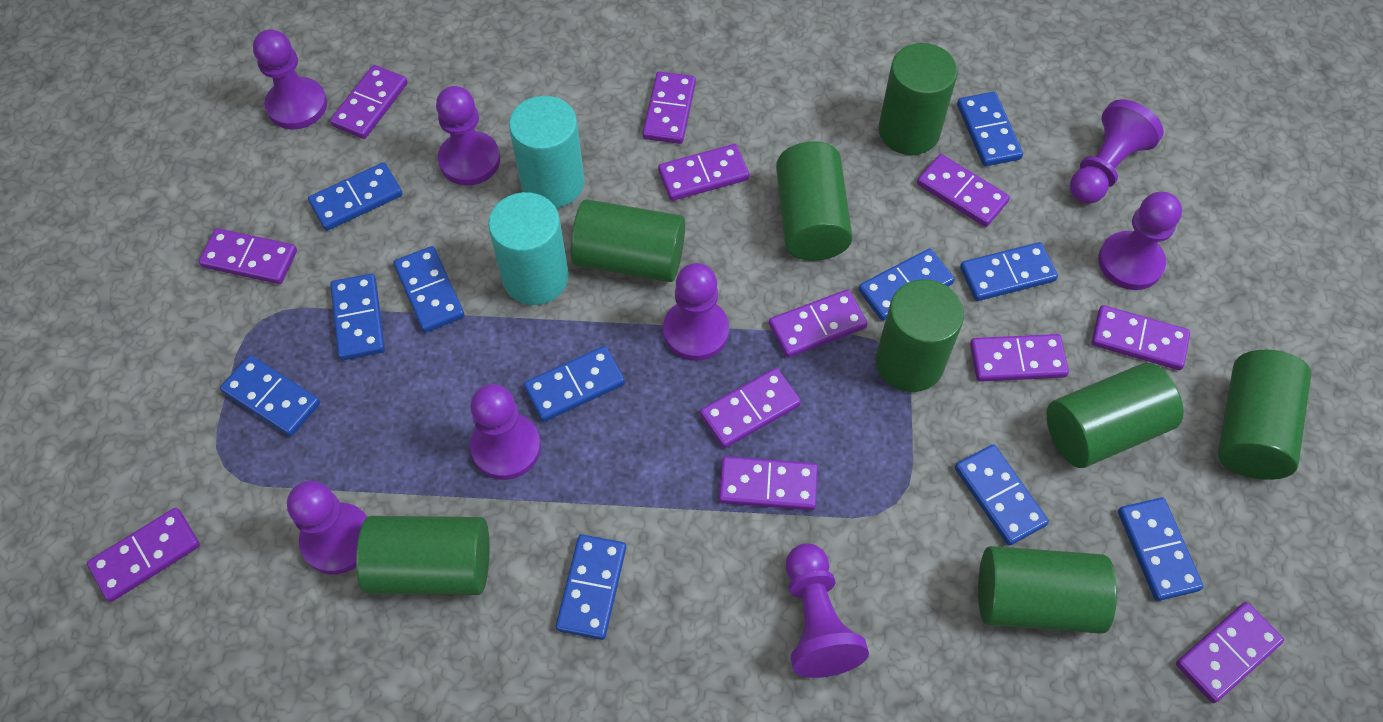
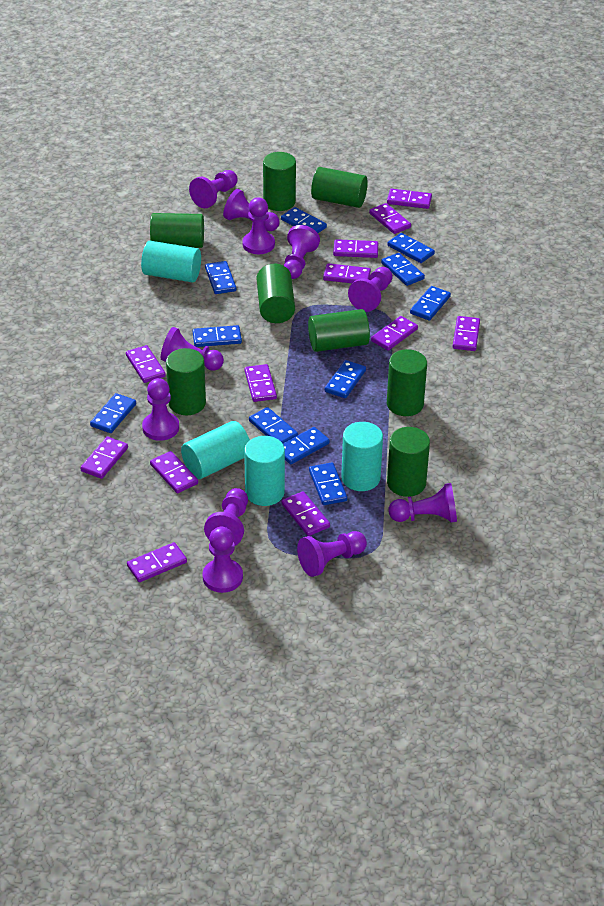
purple pawn: [253,29,327,129] [287,481,367,574] [436,86,500,186] [470,384,541,480] [663,263,729,361] [786,544,869,678] [1070,99,1164,204] [1098,192,1182,290] = 8 -> [142,378,179,441] [161,327,224,371] [189,170,237,208] [202,527,243,593] [204,488,248,546] [223,189,279,231] [243,198,275,254] [284,225,320,279] [297,531,367,577] [348,267,393,312] [388,483,457,523] = 11
turquoise cylinder: [488,192,569,305] [509,96,585,208] = 2 -> [141,241,201,282] [181,421,250,479] [244,436,285,506] [341,422,383,491] = 4

